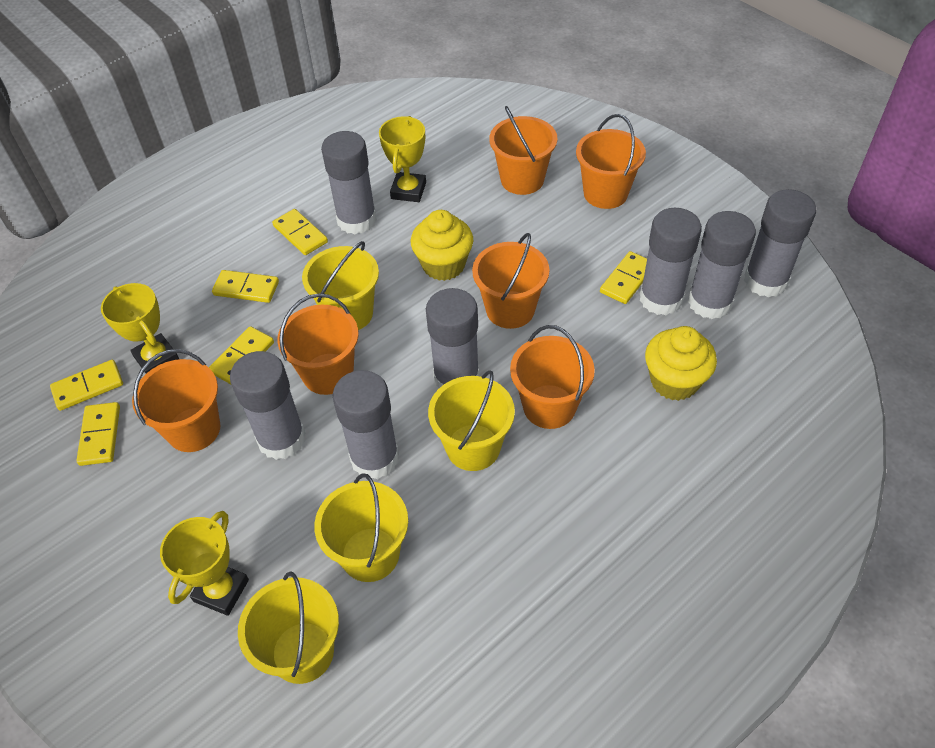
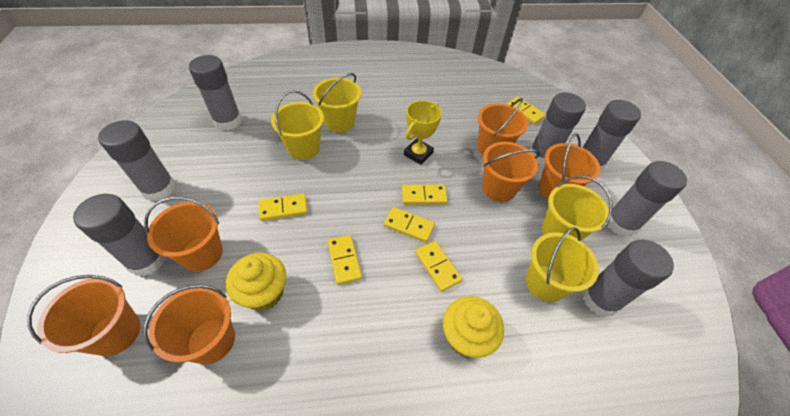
yellow trophy: [101,283,179,373] [160,511,249,616] [379,116,426,202] = 3 -> [404,100,442,165] = 1

